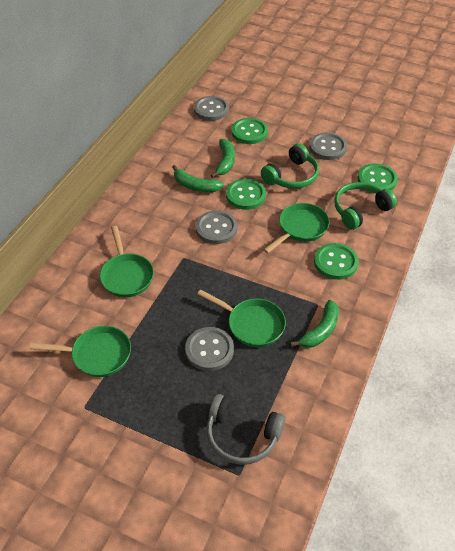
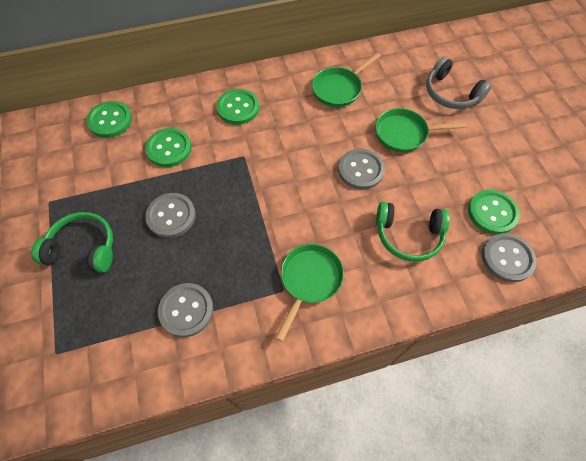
green banana: [172,165,224,192] [211,139,235,178] [290,300,339,348] = 3 -> none = 0
green pan: [30,326,131,377] [100,226,154,297] [197,289,286,347] [264,203,330,253] = 4 -> [275,244,344,342] [312,53,381,107] [376,108,467,152] = 3

